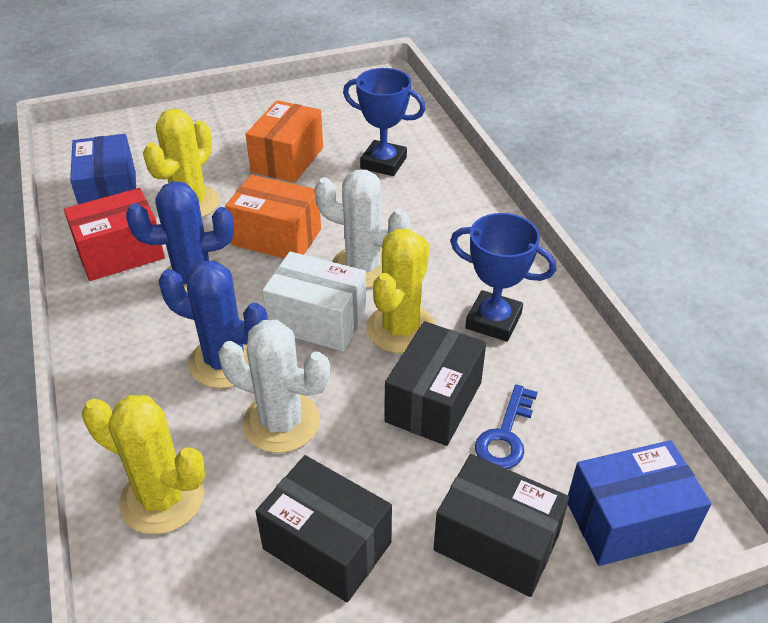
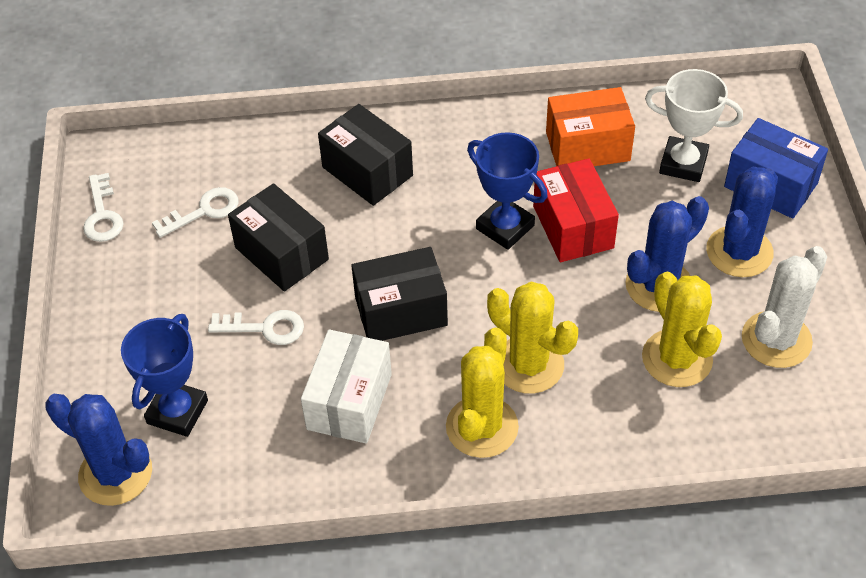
blue box: [70,134,136,204] [568,440,712,566] = 2 -> [724,118,828,219] = 1
blue cactus: [126,181,234,293] [158,260,268,389] = 2 -> [45,394,152,506] [625,196,709,312] [706,167,778,277] = 3
blue key: [475,384,538,469] = 1 -> none = 0
orange box: [225,175,321,258] [246,100,323,183] = 2 -> [546,87,635,166] = 1
white cactus: [218,320,330,453] [315,170,410,288] = 2 -> [742,246,827,368] = 1
white key: none = 0 -> [83,173,124,242] [152,187,238,238] [208,310,304,345] = 3
white trophy: none = 0 -> [645,69,743,182] = 1

